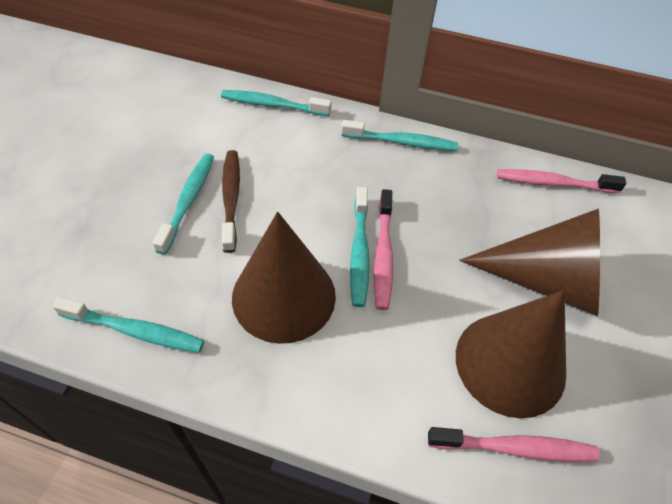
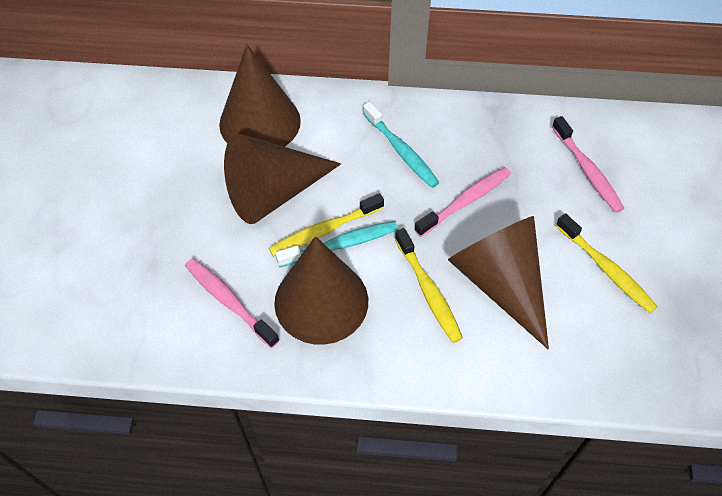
brown cone: [232,212,336,344] [456,290,566,418] [459,208,600,316] = 3 -> [219,44,301,147] [224,134,341,224] [274,236,368,345] [448,216,549,349] = 4
brown toothbrush: [222,150,240,253] = 1 -> none = 0
turquoise toothbrush: [53,297,204,353] [153,153,214,255] [221,90,332,116] [341,120,458,151] [350,187,370,307] = 5 -> [275,221,398,267] [363,102,440,188] = 2
yellow toothbrush: none = 0 -> [269,193,384,257] [395,228,463,343] [556,213,658,313] = 3

